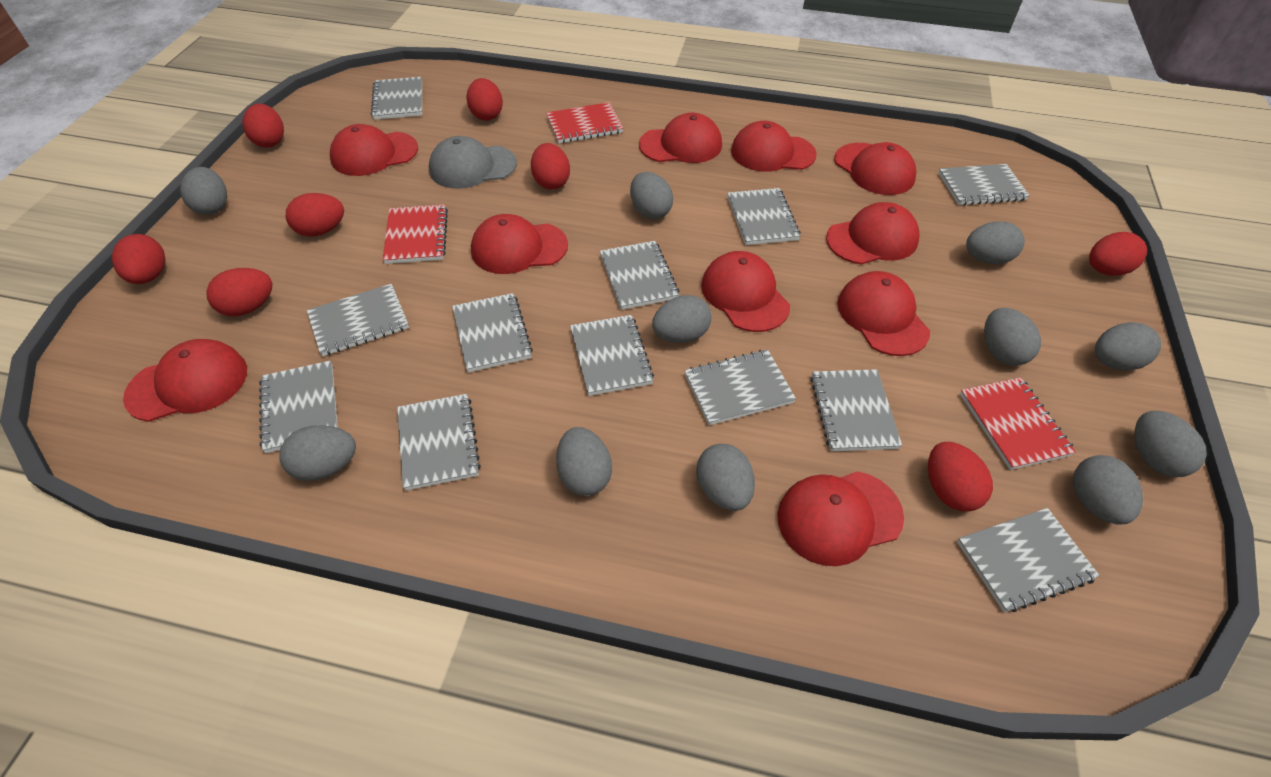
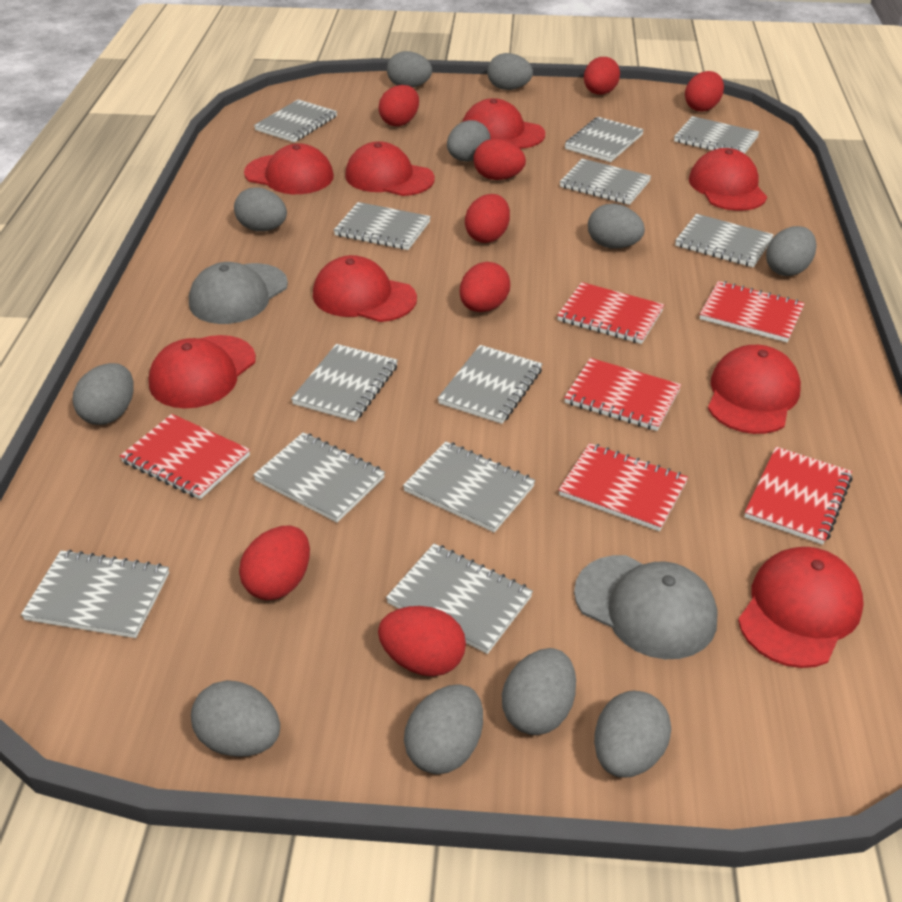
grey cap: [429,136,517,189] = 1 -> [189,262,288,324] [574,555,718,659] = 2
red cap: [123,339,247,422] [330,124,418,176] [471,214,568,274] [639,113,722,163] [701,251,790,332] [731,121,817,172] [777,471,904,566] [826,202,920,265] [834,142,916,195] [837,271,930,356] = 10 -> [149,335,256,408] [244,143,334,194] [313,255,417,322] [345,141,435,196] [463,98,545,149] [689,148,767,211] [708,345,801,434] [738,547,864,668] = 8
red notebook: [383,205,448,264] [546,102,623,143] [960,377,1076,470] = 3 -> [120,414,250,499] [557,282,664,344] [559,443,688,531] [564,358,681,431] [699,281,805,342] [744,447,853,545] = 6

